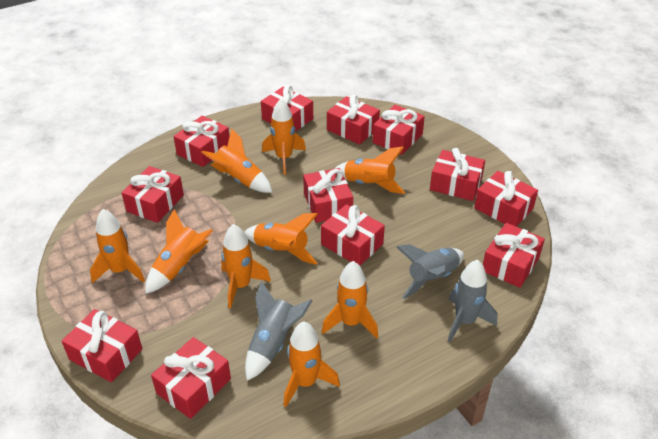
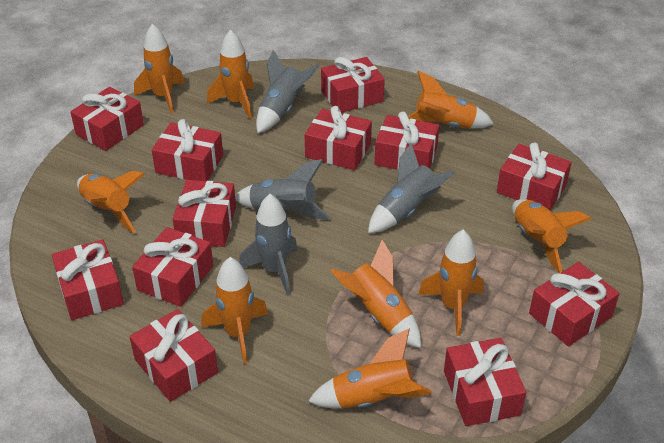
grey rocket: [245,281,312,381] [396,244,464,299] [448,260,497,342] = 3 -> [235,159,331,220] [239,194,297,296] [256,50,319,133] [368,143,455,233] = 4

